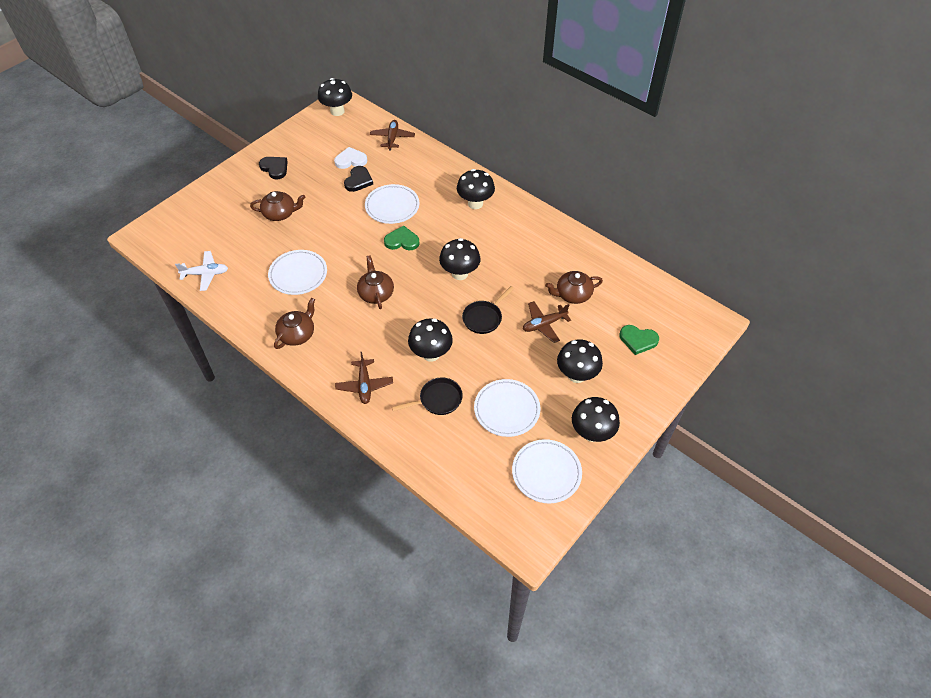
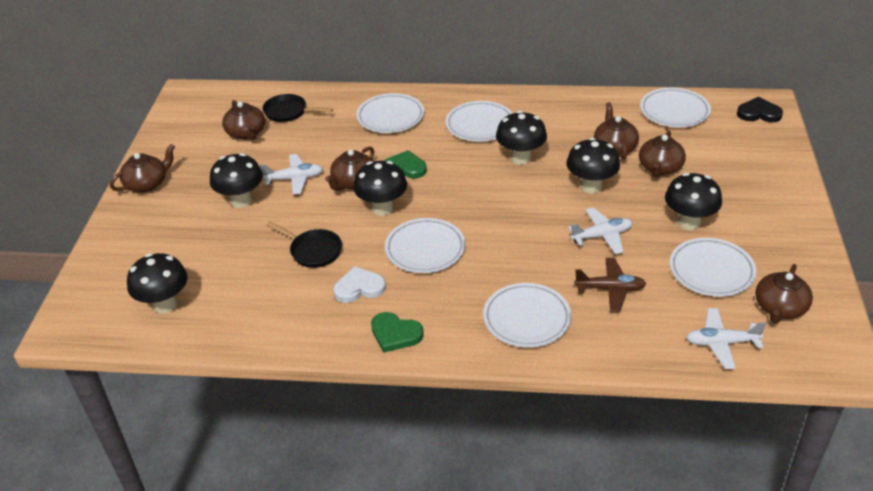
black heart: [259,157,288,179] [344,166,373,192] = 2 -> [737,97,783,122] = 1
brown plane: [335,352,393,404] [370,120,415,151] [523,301,571,343] = 3 -> [574,258,646,312] = 1
brown teapot: [250,191,306,221] [274,298,315,349] [357,255,394,309] [545,271,603,304] = 4 -> [110,144,175,192] [222,100,265,140] [325,146,374,191] [594,102,639,159] [639,130,686,177] [755,264,813,323] = 6
white plane: [175,251,228,291] = 1 -> [260,154,323,195] [568,207,633,254] [686,308,766,369] = 3
white plate: [268,250,327,295] [365,184,420,224] [474,379,540,437] [512,439,582,503] = 4 -> [356,93,424,133] [385,218,465,273] [446,101,513,142] [483,283,571,348] [640,88,711,128] [670,238,757,297] = 6

